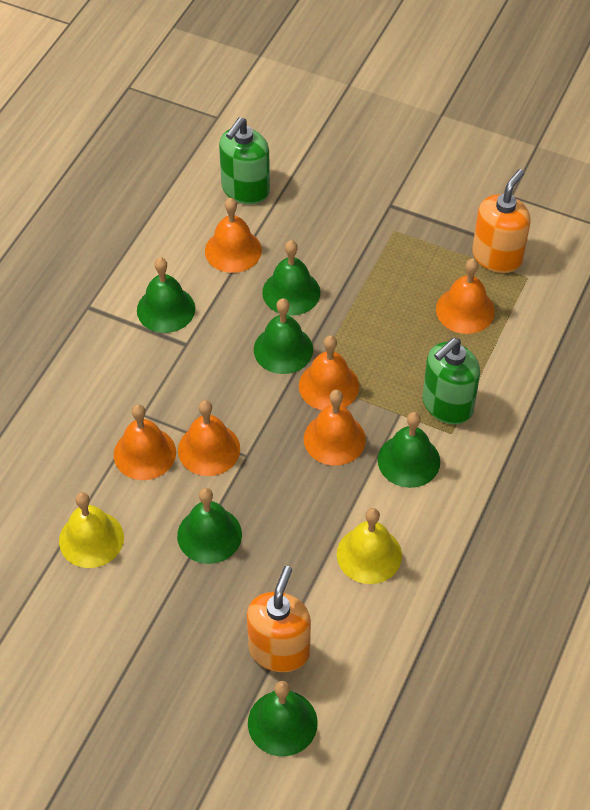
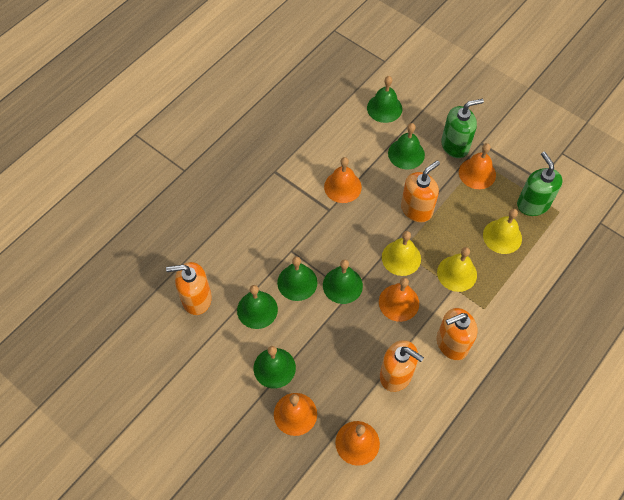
orange bell: [114,404,176,480] [178,400,240,476] [205,198,262,273] [299,335,359,410] [304,390,366,466] [436,258,495,334] = 6 -> [274,393,317,436] [324,157,362,203] [335,421,380,466] [379,277,419,322] [459,143,496,189] = 5
orange soap dispenser: [247,566,311,672] [472,169,531,273] = 2 -> [166,262,212,315] [380,340,424,392] [401,160,440,223] [437,308,477,360] = 4
yellow bell: [59,492,124,568] [337,508,402,584] = 2 -> [382,231,421,276] [437,247,477,292] [483,209,522,254] = 3

